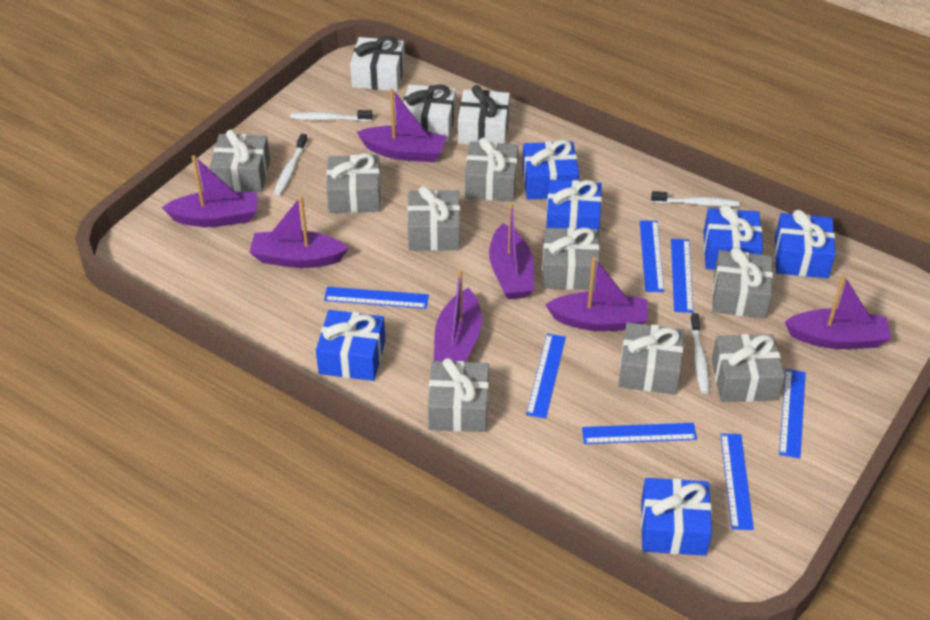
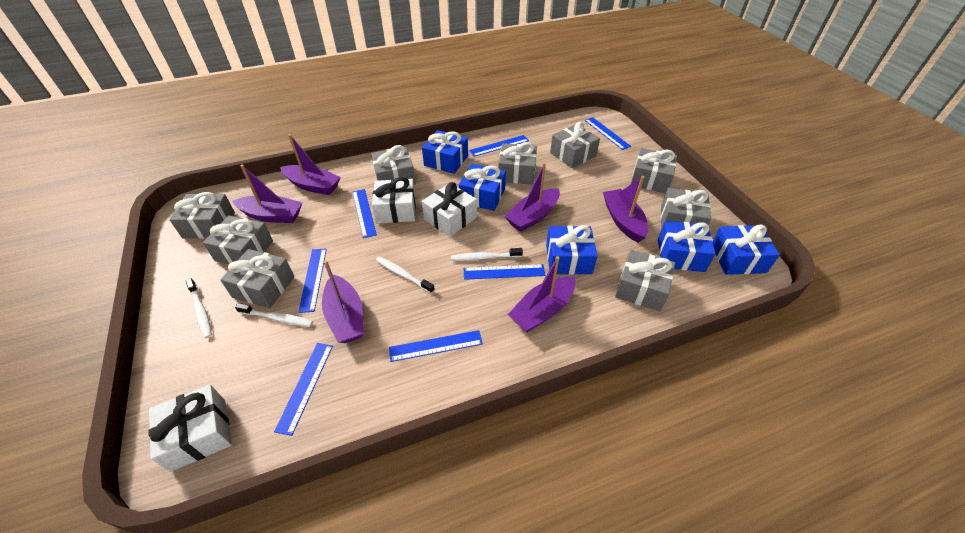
blue gift: [316,310,385,381] [522,140,579,199] [546,180,602,236] [641,478,712,556] [703,205,763,270] [775,210,835,278] = 6 -> [422,130,468,174] [459,164,506,211] [546,225,598,275] [658,221,716,272] [712,225,780,275] = 5
purple boat: [162,155,257,227] [249,196,348,268] [357,88,447,162] [434,270,482,362] [489,202,534,300] [545,257,648,331] [785,275,891,349] = 7 -> [232,164,303,223] [280,134,341,195] [322,260,364,343] [504,163,560,232] [508,256,575,332] [603,176,648,243] = 6

